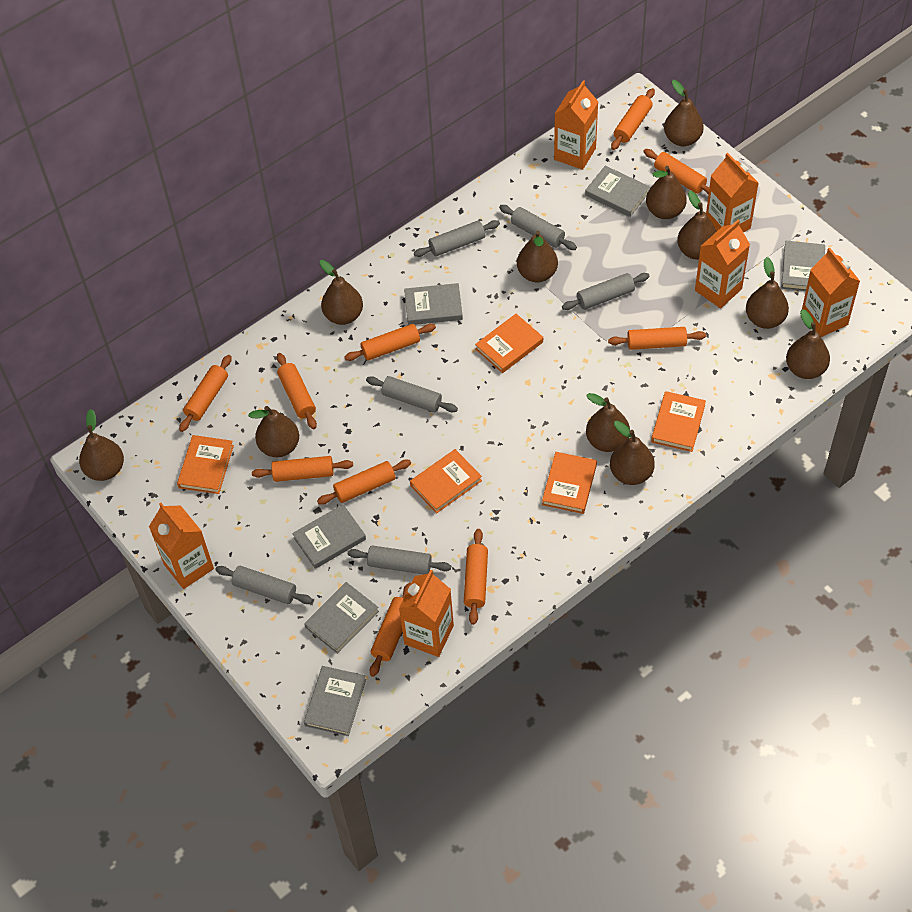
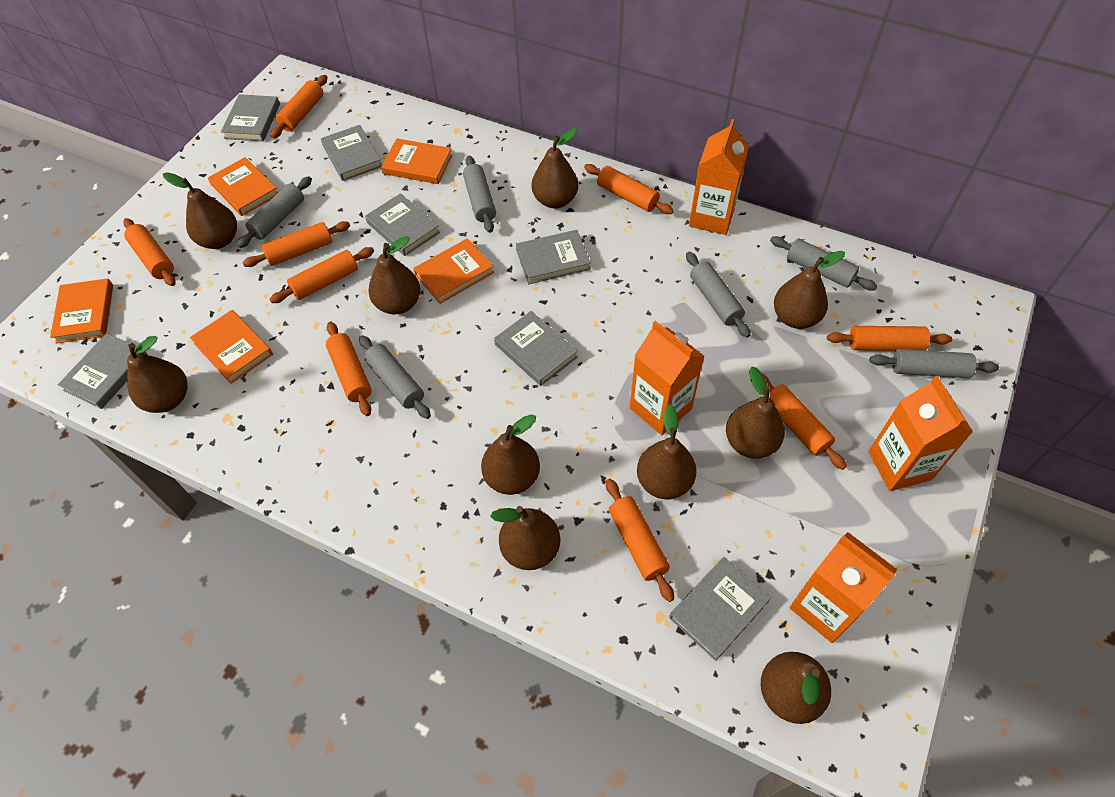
brown pear: [79,409,124,481] [249,406,299,457] [319,260,363,325] [517,230,558,282] [586,393,630,452] [610,421,655,485] [646,166,687,219] [664,80,704,146] [677,191,717,260] [746,257,789,329] [786,309,830,379] = 11 -> [127,336,188,413] [163,172,237,249] [369,236,420,315] [481,414,540,495] [490,506,560,570] [532,128,578,209] [637,404,696,499] [726,367,785,459] [761,652,831,724] [774,251,845,329] = 10
grey book: [292,504,366,569] [304,582,379,654] [304,666,366,736] [404,283,463,325] [585,166,650,217] [781,241,825,291] = 6 -> [58,333,148,409] [221,94,280,141] [321,125,382,181] [365,193,440,256] [494,311,578,386] [516,230,591,284] [669,557,771,661] = 7
orange carton: [149,503,214,589] [399,570,454,657] [554,80,598,170] [695,220,750,308] [706,153,759,233] [802,248,860,337] = 6 -> [630,321,705,435] [689,119,749,235] [789,532,897,643] [868,376,973,491] = 4
orange rolling pin: [179,355,232,432] [252,456,353,482] [277,353,317,429] [317,460,411,505] [344,324,436,361] [370,582,411,677] [464,529,488,625] [608,327,706,350] [611,88,655,150] [643,149,710,195] = 10 -> [123,218,176,286] [242,221,350,267] [269,247,374,303] [271,75,327,138] [326,321,372,416] [584,164,674,214] [606,479,674,602] [763,374,847,470] [827,326,952,351] = 9

